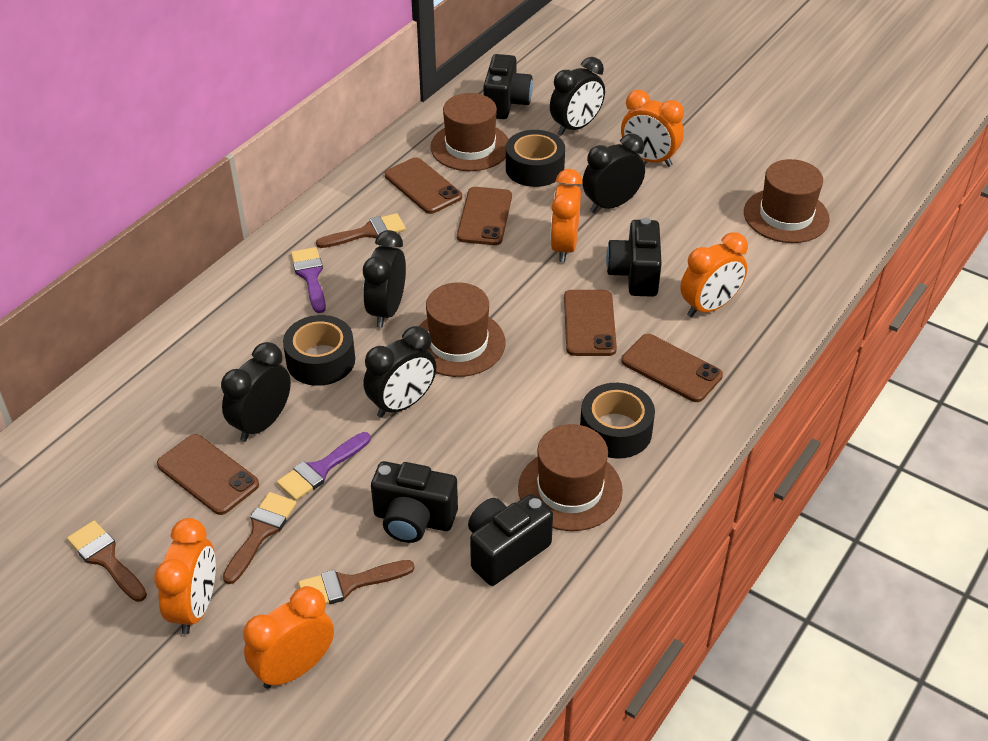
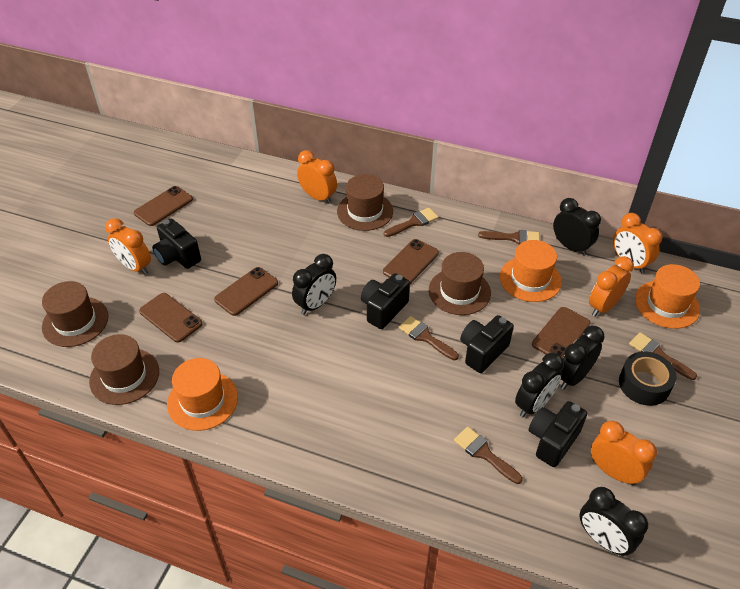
black tape: [283,315,355,386] [506,130,565,187] [580,383,655,459] = 3 -> [619,351,677,406] = 1
brown brush: [67,521,147,602] [223,492,297,584] [298,560,415,604] [316,213,406,248] = 4 -> [384,208,439,237] [399,316,459,360] [454,427,523,484] [478,230,540,244] [629,332,697,380] = 5
orange hat: none = 0 -> [167,358,238,431] [500,240,562,302] [635,264,700,329] = 3
purple brush: [277,432,371,501] [291,247,326,313] = 2 -> none = 0

